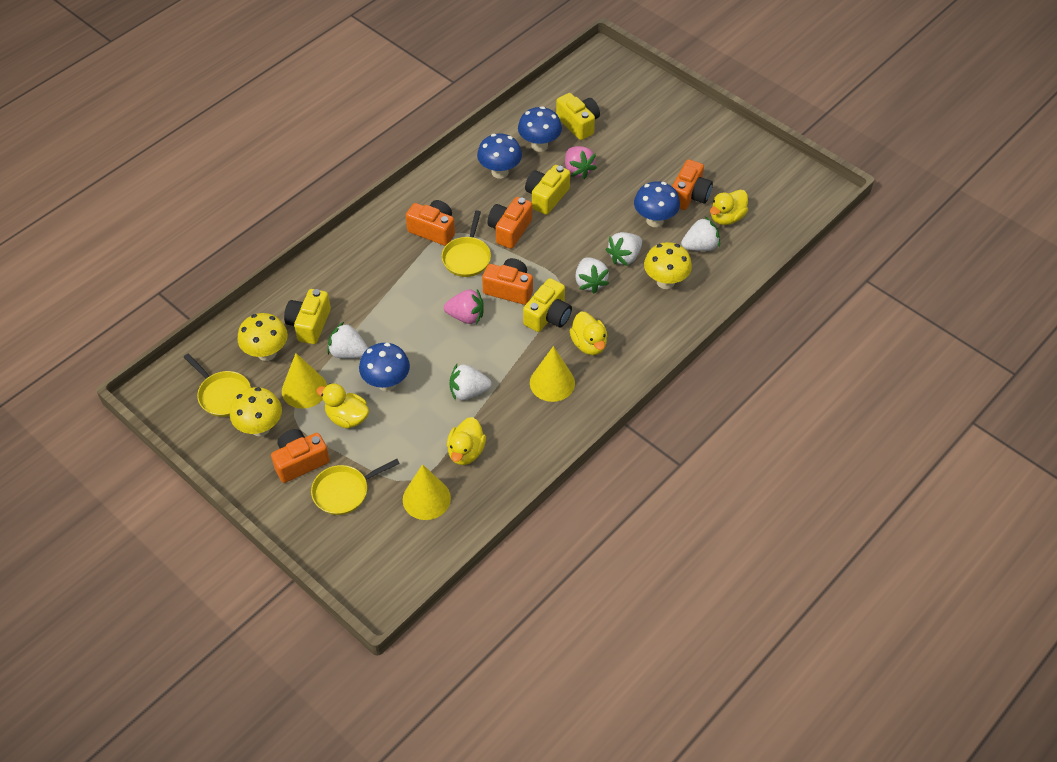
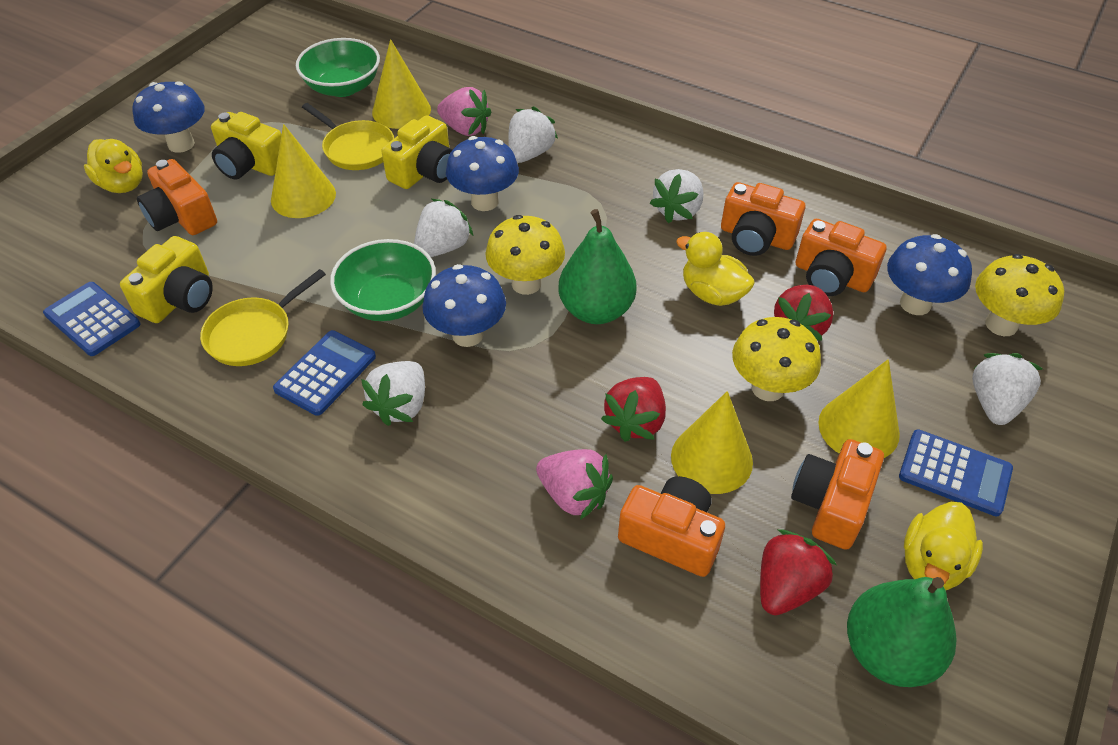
blue calculator: none = 0 -> [43,282,140,356] [273,330,376,416] [899,429,1013,516] = 3
green bowl: none = 0 -> [296,38,380,97] [330,239,436,321] = 2
green pear: none = 0 -> [559,209,637,324] [847,577,957,687] = 2
red strawberry: none = 0 -> [601,377,666,442] [760,529,836,615] [774,285,833,341] = 3
yellow camera: [284,289,331,344] [523,278,572,332] [525,165,570,215] [556,93,600,140] = 4 -> [120,236,213,323] [211,112,282,179] [381,115,452,189] = 3
yellow cone: [282,353,327,409] [403,464,451,520] [530,346,575,402] = 3 -> [271,124,336,218] [372,39,431,129] [671,391,753,494] [818,359,900,458] = 4
yellow duck: [316,383,369,429] [447,417,486,465] [570,312,607,355] [710,189,748,225] = 4 -> [84,139,143,193] [676,232,755,306] [904,502,983,591] = 3
yellow pan: [184,354,251,417] [311,459,400,515] [442,210,491,277] = 3 -> [200,269,326,366] [302,103,394,170] = 2

